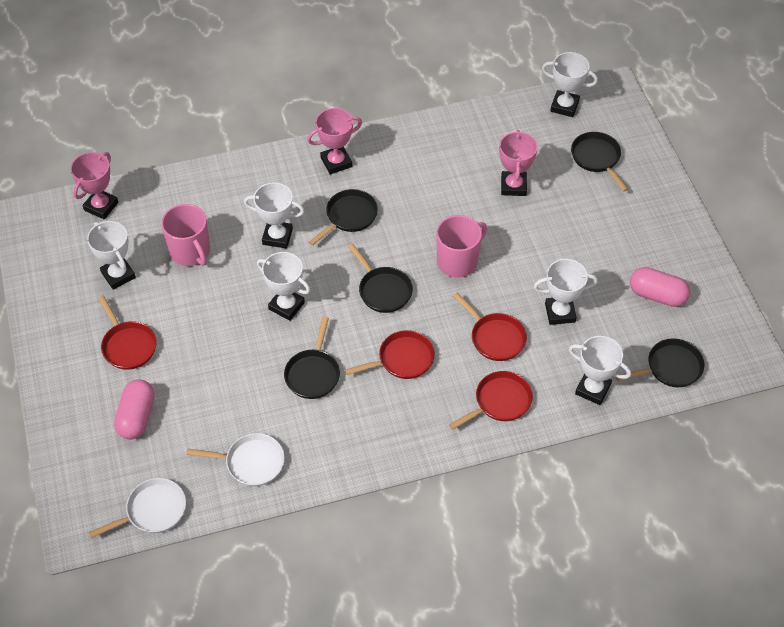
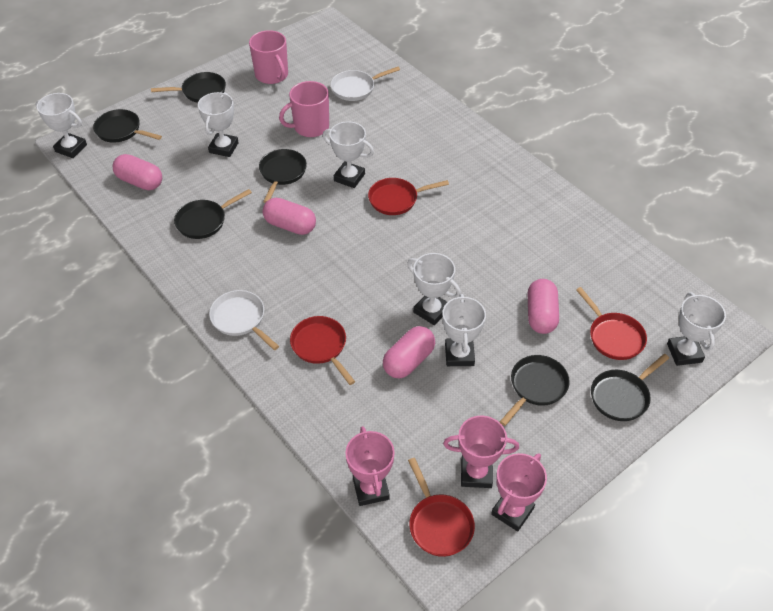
black pan: [284,317,340,399] [308,189,378,246] [348,244,413,313] [571,132,628,192] [616,338,704,387] = 5 -> [93,109,162,143] [151,72,226,103] [174,189,252,239] [259,149,307,203] [500,355,570,426] [591,354,669,421] = 6
pink capsule: [114,379,154,439] [630,267,690,307] = 2 -> [113,154,162,190] [263,198,316,235] [383,326,435,378] [528,279,559,334] = 4

